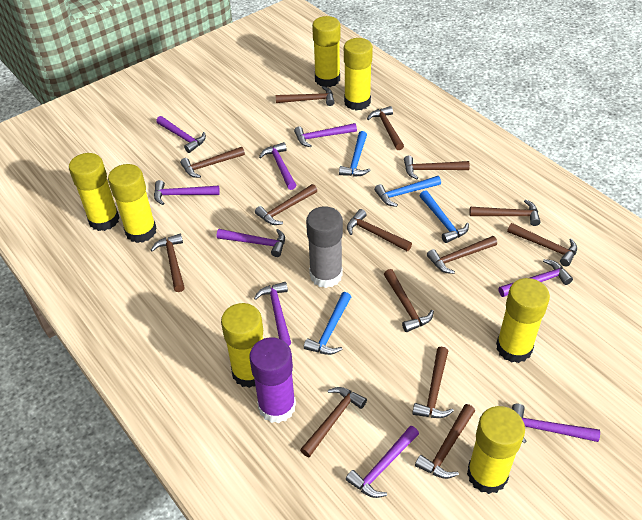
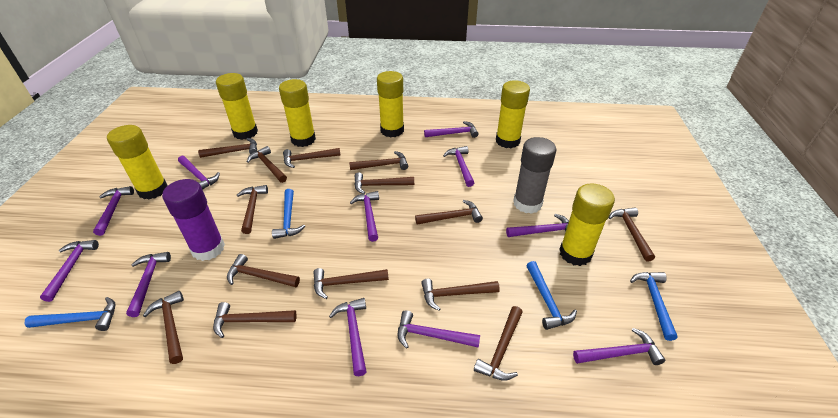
purple hammer: [154,180,220,205] [156,116,206,153] [217,229,285,257] [254,282,291,346] [259,142,296,190] [294,123,357,147] [346,426,419,498] [499,259,573,297] [512,404,600,443] = 9 -> [40,240,99,302] [93,186,134,236] [126,252,171,317] [178,156,220,190] [329,298,367,376] [350,191,379,242] [398,310,480,349] [424,121,479,138] [443,146,474,187] [506,214,569,237] [573,328,665,365] = 11
yellow glue stick: [69,153,120,231] [108,164,157,243] [221,303,263,388] [312,16,340,87] [344,38,373,111] [467,406,525,494] [496,278,550,363] = 7 -> [107,125,168,199] [216,73,258,140] [279,79,316,147] [377,71,404,137] [496,80,530,148] [559,183,615,266] = 6

